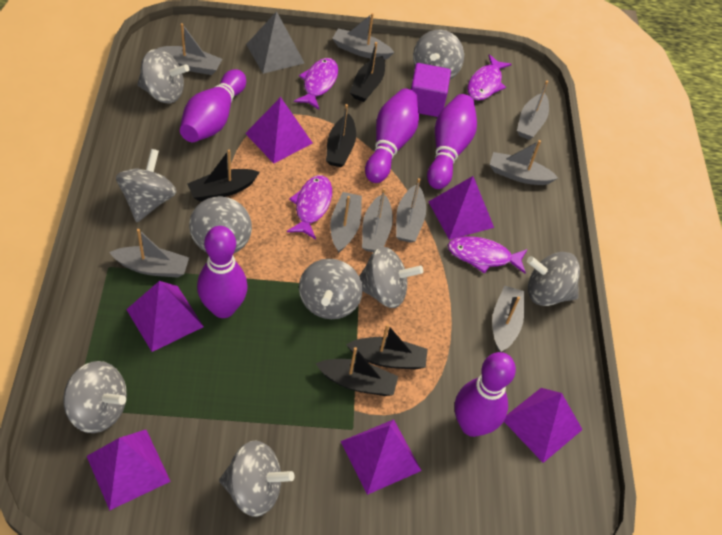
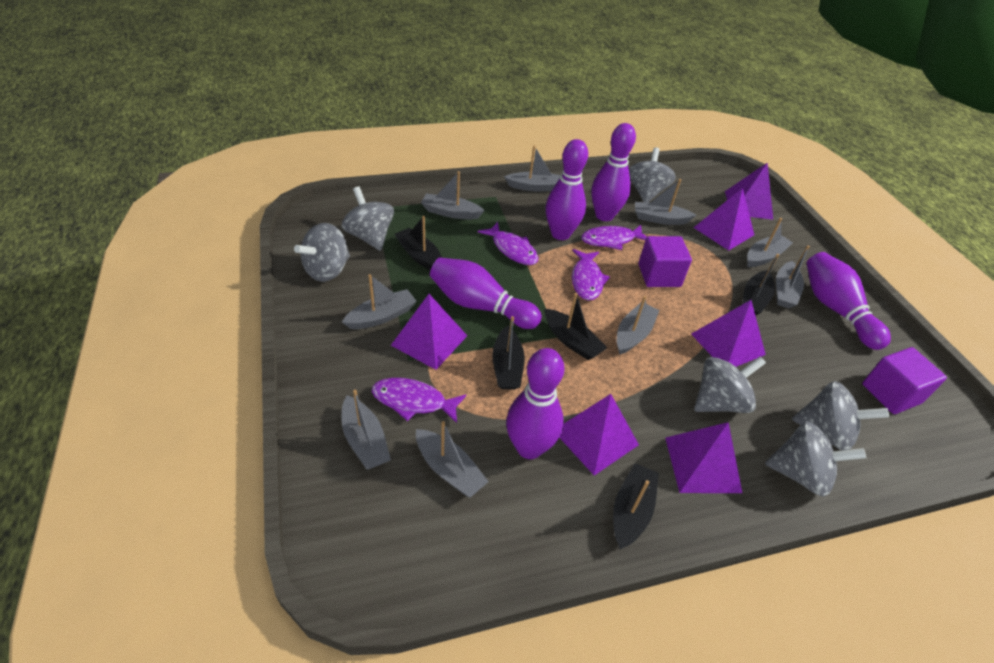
grey pyramid: [246,11,304,74] = 1 -> none = 0
grey spinning top: [63,361,127,433] [116,149,176,222] [137,49,189,104] [189,196,252,254] [219,440,294,517] [299,258,363,319] [359,246,423,308] [413,30,464,79] [527,252,580,306] = 9 -> [294,223,350,282] [342,187,394,251] [629,147,676,202] [694,356,766,413] [765,421,866,497] [792,381,889,451] = 6
purple cube: [411,63,451,117] = 1 -> [638,236,692,287] [862,347,947,414] = 2

